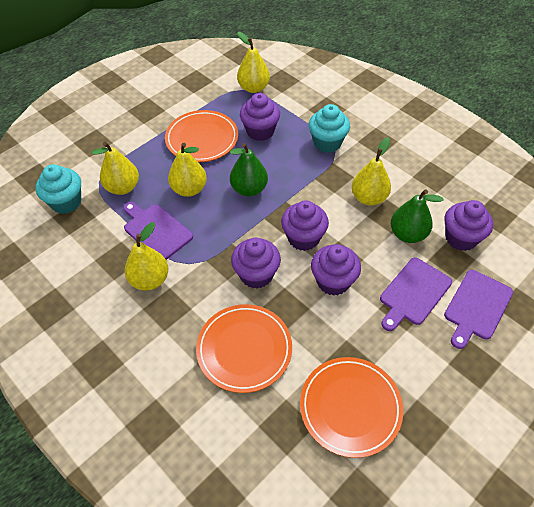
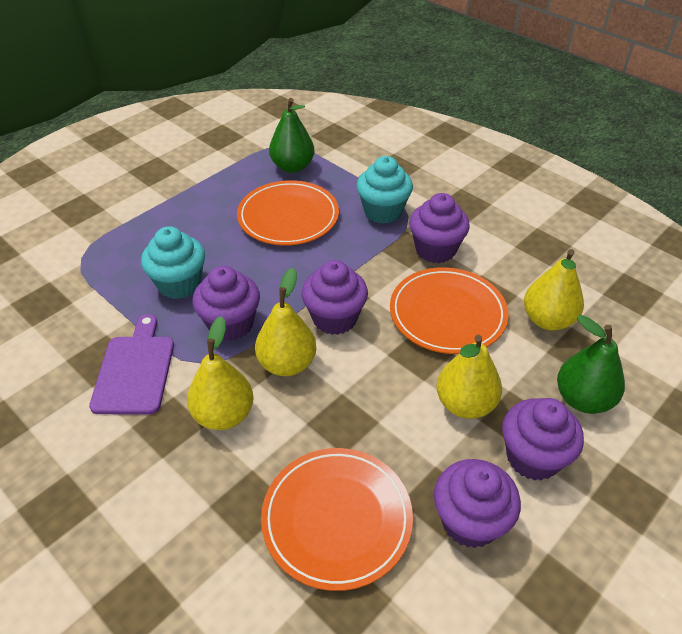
purple cutting board: [123,202,193,260] [380,257,452,331] [444,270,513,349] = 3 -> [89,314,174,414] = 1
yellow pear: [91,142,139,195] [125,222,168,290] [168,143,207,197] [237,32,270,93] [352,137,391,206] = 5 -> [187,316,254,430] [255,268,316,376] [436,335,502,419] [524,249,584,331] = 4

